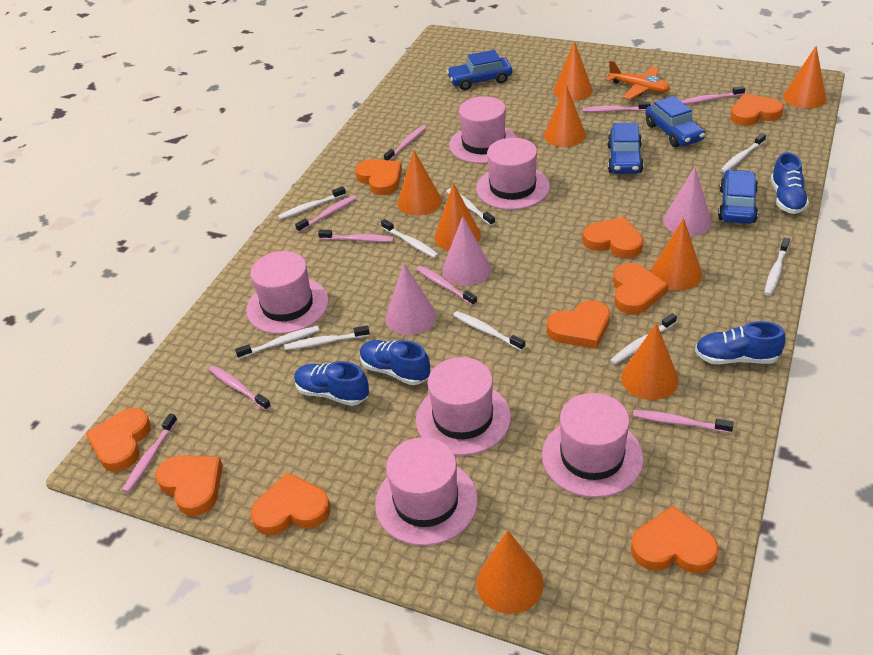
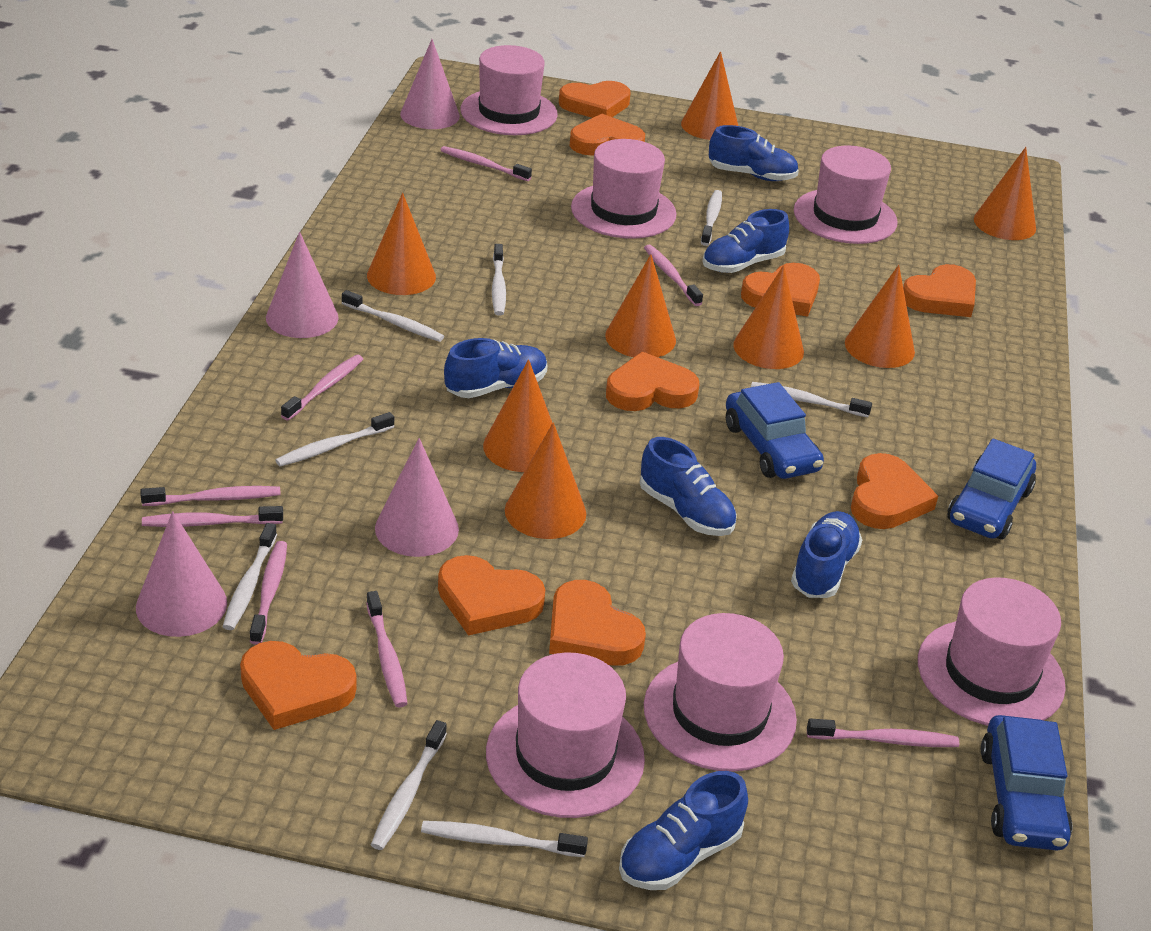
blue car: [447,50,512,90] [607,123,644,174] [645,96,705,147] [718,169,758,224] = 4 -> [726,382,824,479] [948,438,1036,539] [981,715,1073,850] = 3
blue shoe: [294,361,369,406] [360,340,430,385] [695,321,785,364] [771,152,809,214] = 4 -> [444,338,548,398] [619,771,748,890] [640,437,737,536] [702,209,789,273] [709,125,799,181] [791,511,862,598] = 6
orange plane: [605,60,670,99] = 1 -> none = 0
pink cone: [385,263,436,335] [442,216,491,286] [663,167,712,236] = 3 -> [136,511,227,637] [266,232,339,338] [375,438,459,557] [400,39,460,129] = 4
pink toothbrush: [122,413,178,493] [209,365,271,410] [295,195,357,232] [318,230,394,242] [384,126,426,161] [416,266,477,306] [583,102,651,112] [633,410,734,433] [681,86,745,104] = 9 -> [140,486,281,506] [142,506,283,527] [250,541,287,645] [281,355,363,421] [366,591,407,708] [440,146,532,181] [644,245,703,306] [807,719,959,747] = 8
white toothbrush: [235,326,320,359] [278,186,346,220] [284,325,370,350] [381,219,439,258] [446,189,495,226] [453,311,525,351] [610,313,677,365] [720,133,766,172] [764,238,790,296] = 9 -> [222,523,277,630] [275,412,394,467] [342,290,444,342] [371,720,447,850] [421,821,588,857] [492,244,506,316] [701,190,722,246] [751,382,872,417] = 8

